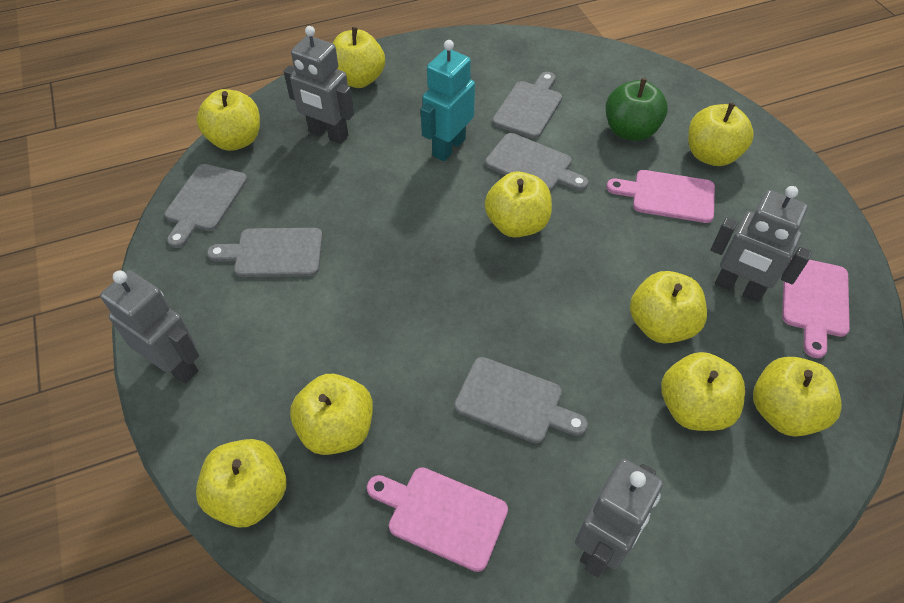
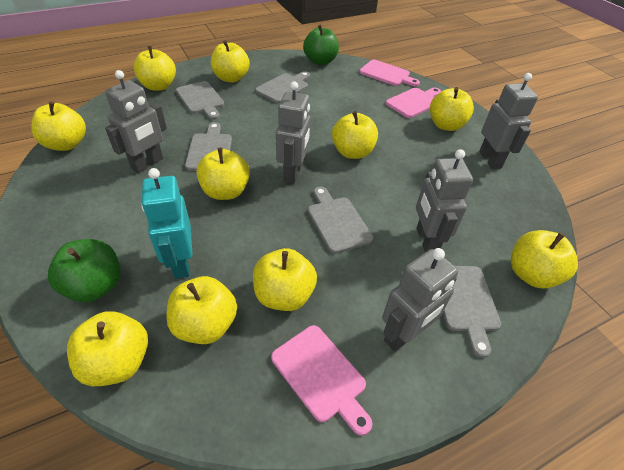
green apple: [606,78,668,141] = 1 -> [48,239,121,302] [303,24,339,65] = 2
grey robot: [100,270,199,384] [284,26,354,144] [575,459,663,578] [711,186,812,302] = 4 -> [105,70,167,173] [276,81,311,183] [382,248,458,352] [416,149,473,253] [479,73,538,169] = 5
yellow apple: [196,439,287,528] [197,89,260,151] [290,374,373,455] [333,27,385,88] [485,171,552,238] [630,271,707,343] [661,352,745,431] [688,103,754,166] [753,357,842,437] = 9 -> [31,101,86,151] [67,311,148,386] [134,46,176,91] [166,276,237,344] [197,147,250,200] [211,40,250,83] [253,248,317,311] [332,111,378,159] [430,87,474,131] [511,230,578,288] = 10

